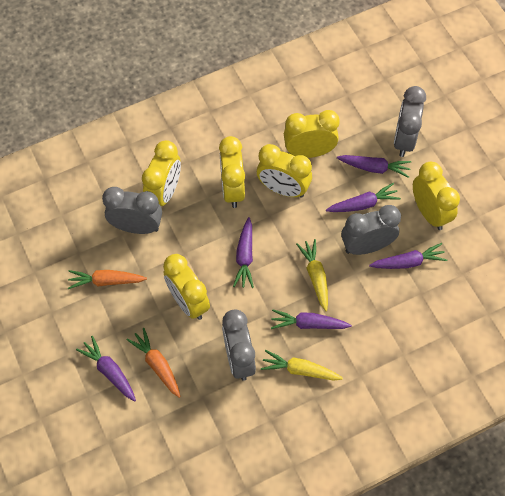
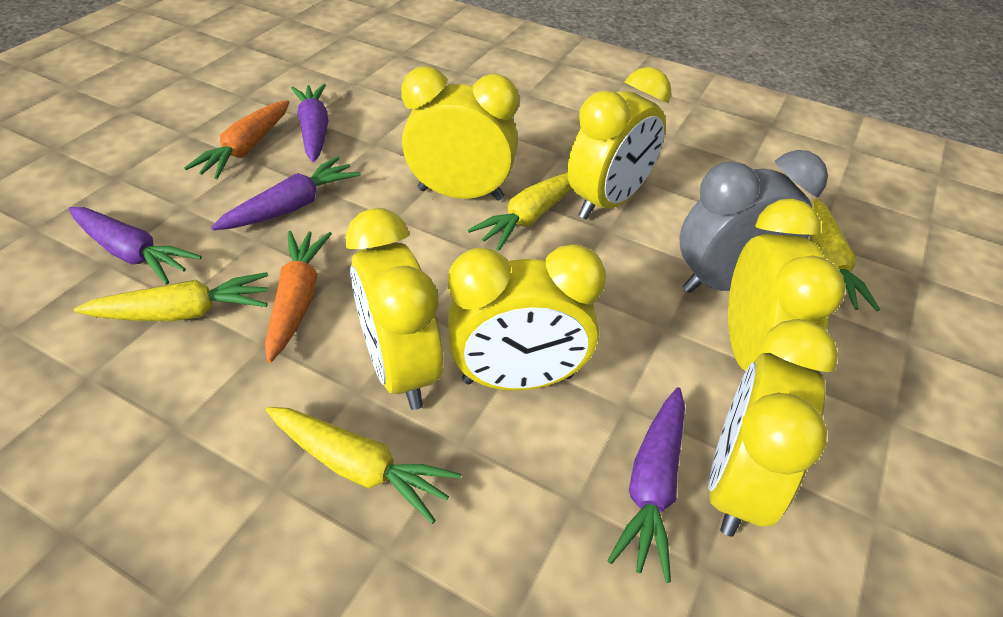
grey clock: [102,187,162,234] [222,309,256,381] [341,205,401,255] [394,86,426,157] = 4 -> [679,150,828,293] = 1
purple carrot: [76,336,136,401] [233,217,254,288] [271,309,352,329] [326,183,401,212] [337,155,411,178] [369,243,448,269] = 6 -> [68,207,202,284] [211,156,361,230] [291,84,329,162] [607,387,685,583] = 4
yellow carrot: [261,350,343,381] [296,239,328,311] = 2 -> [74,272,268,321] [266,407,461,524] [468,173,572,251] [811,199,880,311] = 4

